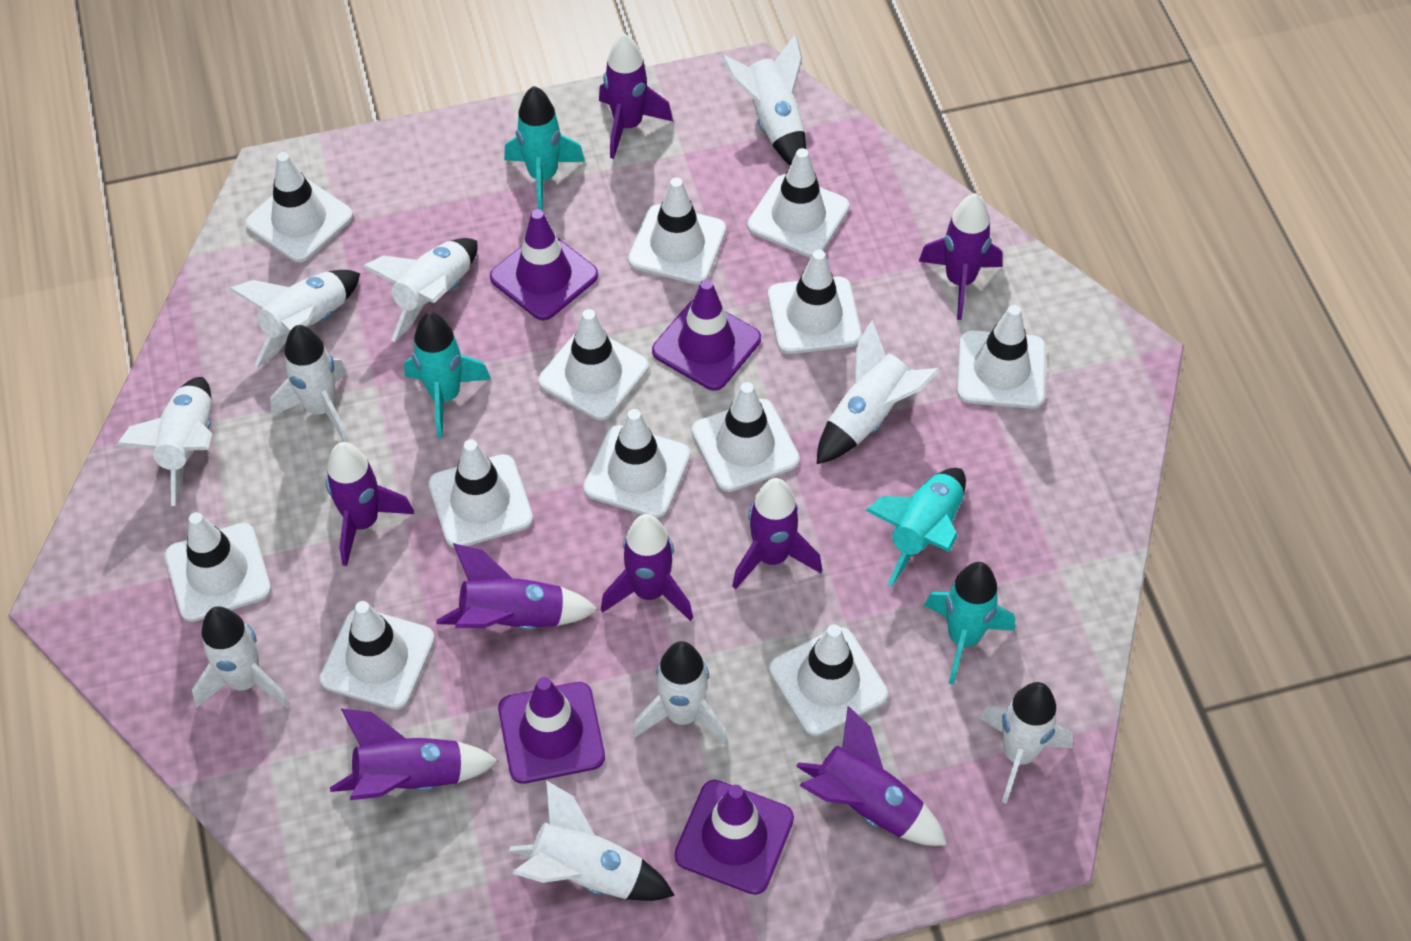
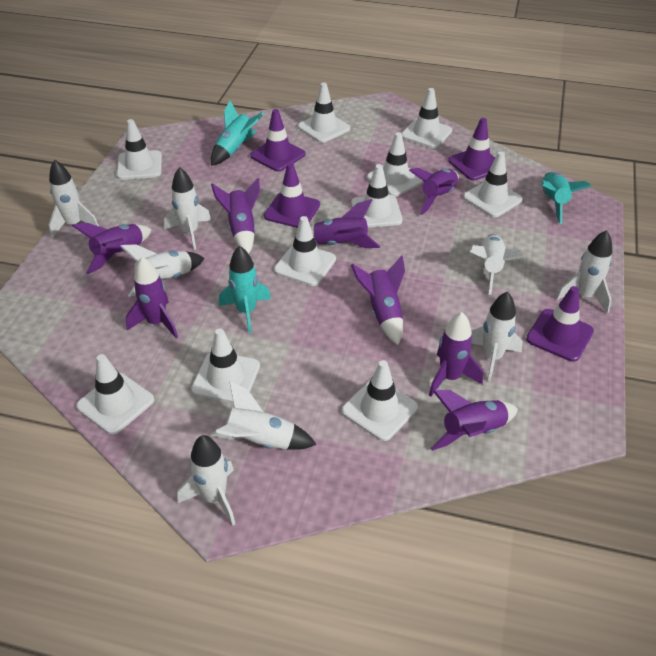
turquoise rocket: [404,312,491,438] [504,86,585,211] [865,468,966,587] [924,562,1015,685] = 4 -> [211,101,264,166] [219,246,271,334] [541,172,592,224] = 3
white rocket: [117,377,212,506] [192,607,290,708] [229,270,360,367] [270,325,349,442] [362,238,478,342] [509,780,675,901] [632,641,728,746] [721,34,806,166] [817,321,941,464] [979,682,1073,804] = 10 -> [49,160,99,238] [120,245,205,297] [164,167,211,250] [177,435,235,526] [211,381,317,450] [470,235,524,295] [471,292,523,382] [556,230,612,314] = 8
white traffic cone: [165,512,271,622] [245,152,353,262] [320,601,435,710] [428,439,533,548] [538,309,649,420] [583,409,690,518] [628,177,726,284] [692,382,800,492] [747,148,849,257] [768,250,862,354] [769,624,888,736] [957,305,1046,409] = 12 -> [76,354,154,434] [117,119,162,180] [191,328,260,403] [274,216,336,286] [298,83,350,143] [342,360,418,441] [351,164,403,228] [367,132,424,197] [402,88,452,148] [463,151,523,217] = 10

